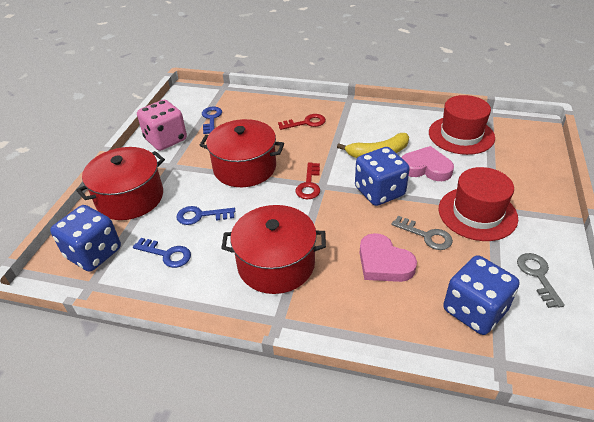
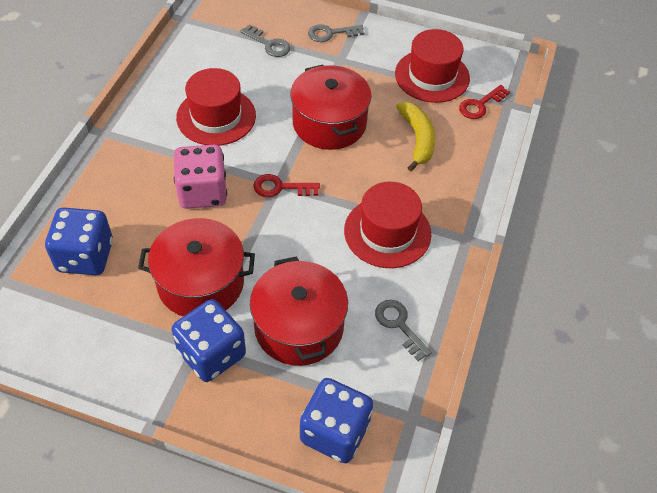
blue key: [133,238,191,268] [176,206,235,225] [202,107,222,134] = 3 -> none = 0
grey key: [391,216,453,250] [517,253,565,308] = 2 -> [241,25,291,57] [308,24,364,42] [375,300,432,361] = 3
pink heart: [360,233,417,282] [401,146,454,181] = 2 -> none = 0
red hat: [429,95,495,155] [439,167,518,241] = 2 -> [176,68,256,146] [344,182,431,268] [395,29,470,103] = 3

